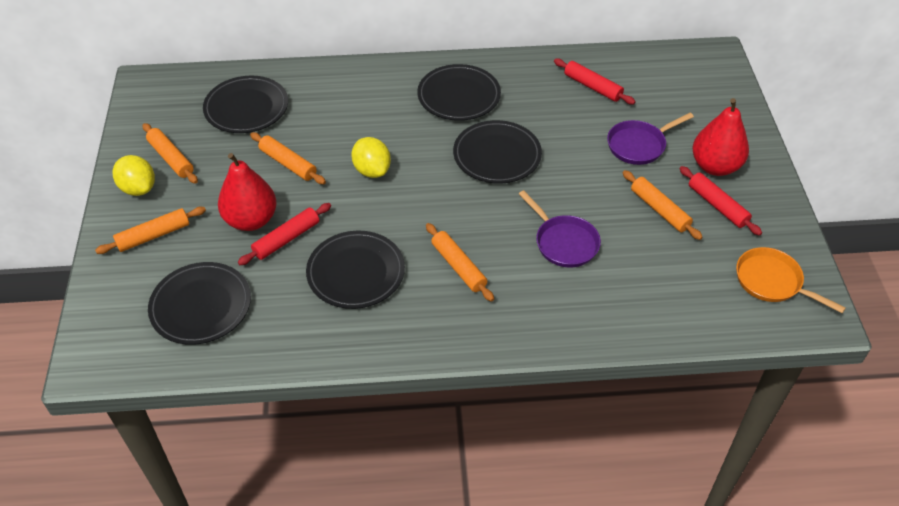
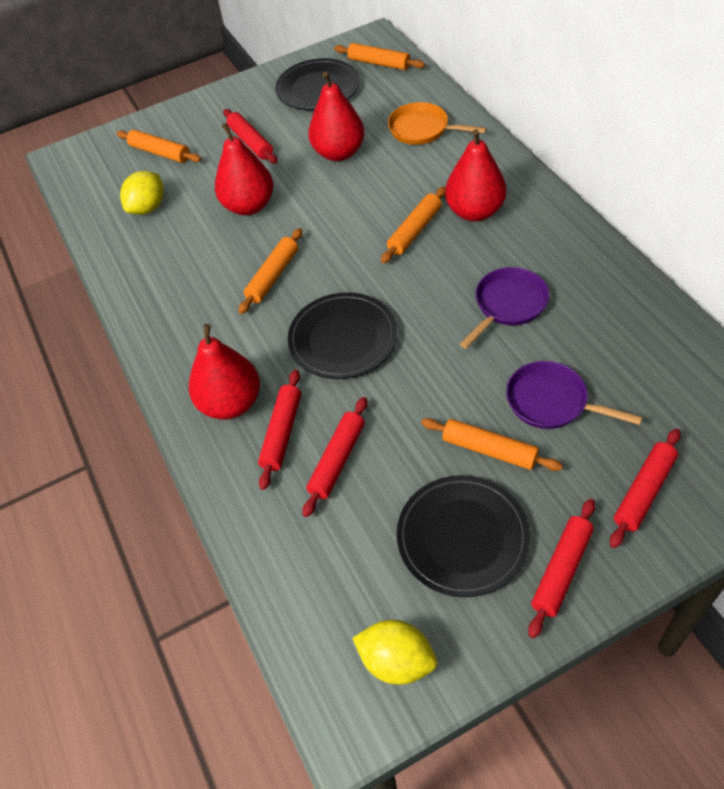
black plate: [148,262,251,345] [203,76,288,133] [306,231,405,309] [417,64,501,121] [453,120,542,184] = 5 -> [275,58,360,110] [288,292,398,379] [397,475,530,597] = 3
red pear: [218,153,277,231] [692,98,749,176] = 2 -> [188,324,260,419] [215,123,273,215] [308,72,364,161] [445,129,507,221] = 4
red rolling pin: [238,203,331,265] [554,58,636,104] [680,166,762,236] = 3 -> [223,109,277,164] [258,370,301,490] [302,397,367,517] [528,499,595,638] [610,429,681,548] = 5

